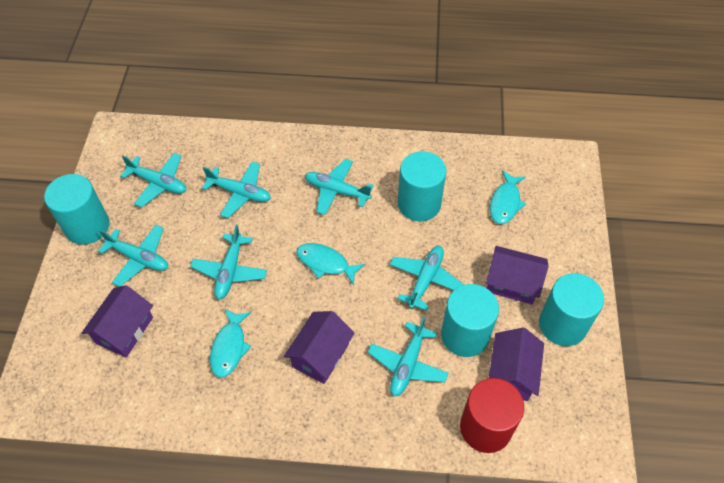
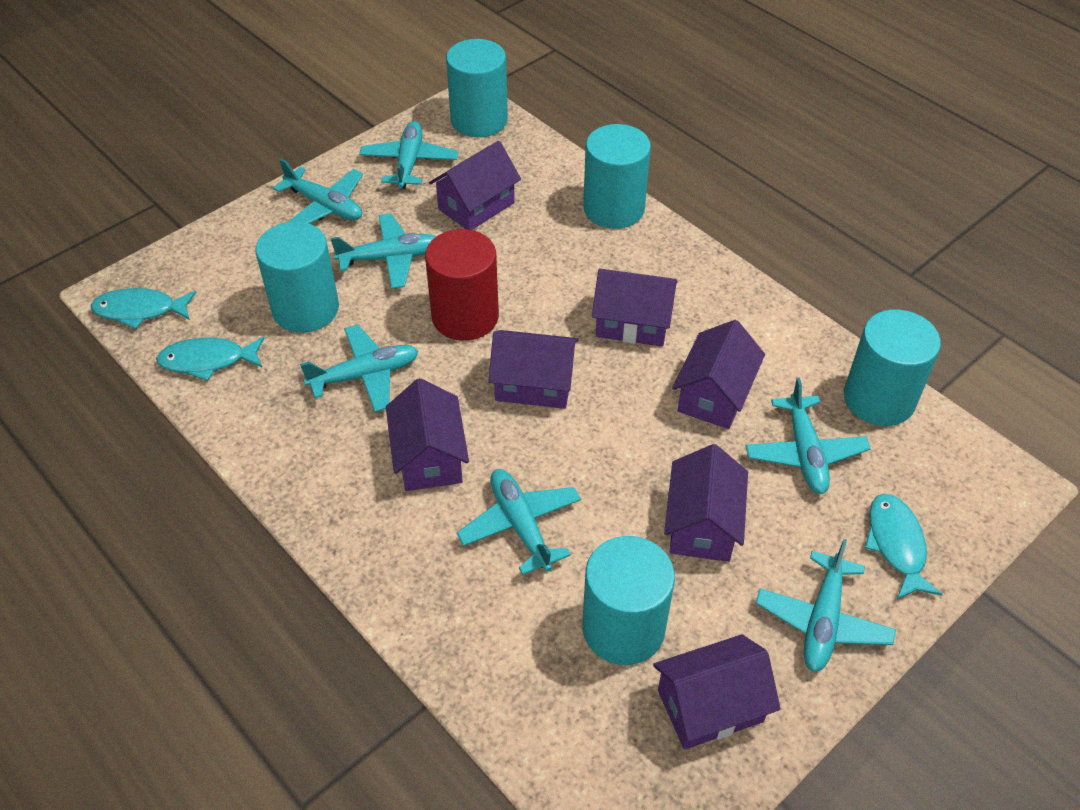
purple house: [82,285,153,357] [284,311,355,384] [486,246,549,304] [489,328,544,401] = 4 -> [386,378,469,491] [429,141,521,230] [488,330,579,409] [592,269,678,347] [653,634,780,750] [664,444,748,562] [672,320,765,429] = 7
turquoise cylinder: [44,174,109,245] [398,151,446,221] [441,284,499,357] [539,273,604,346] = 4 -> [256,222,339,333] [446,39,508,137] [582,536,675,665] [583,124,651,229] [844,309,941,426] = 5

